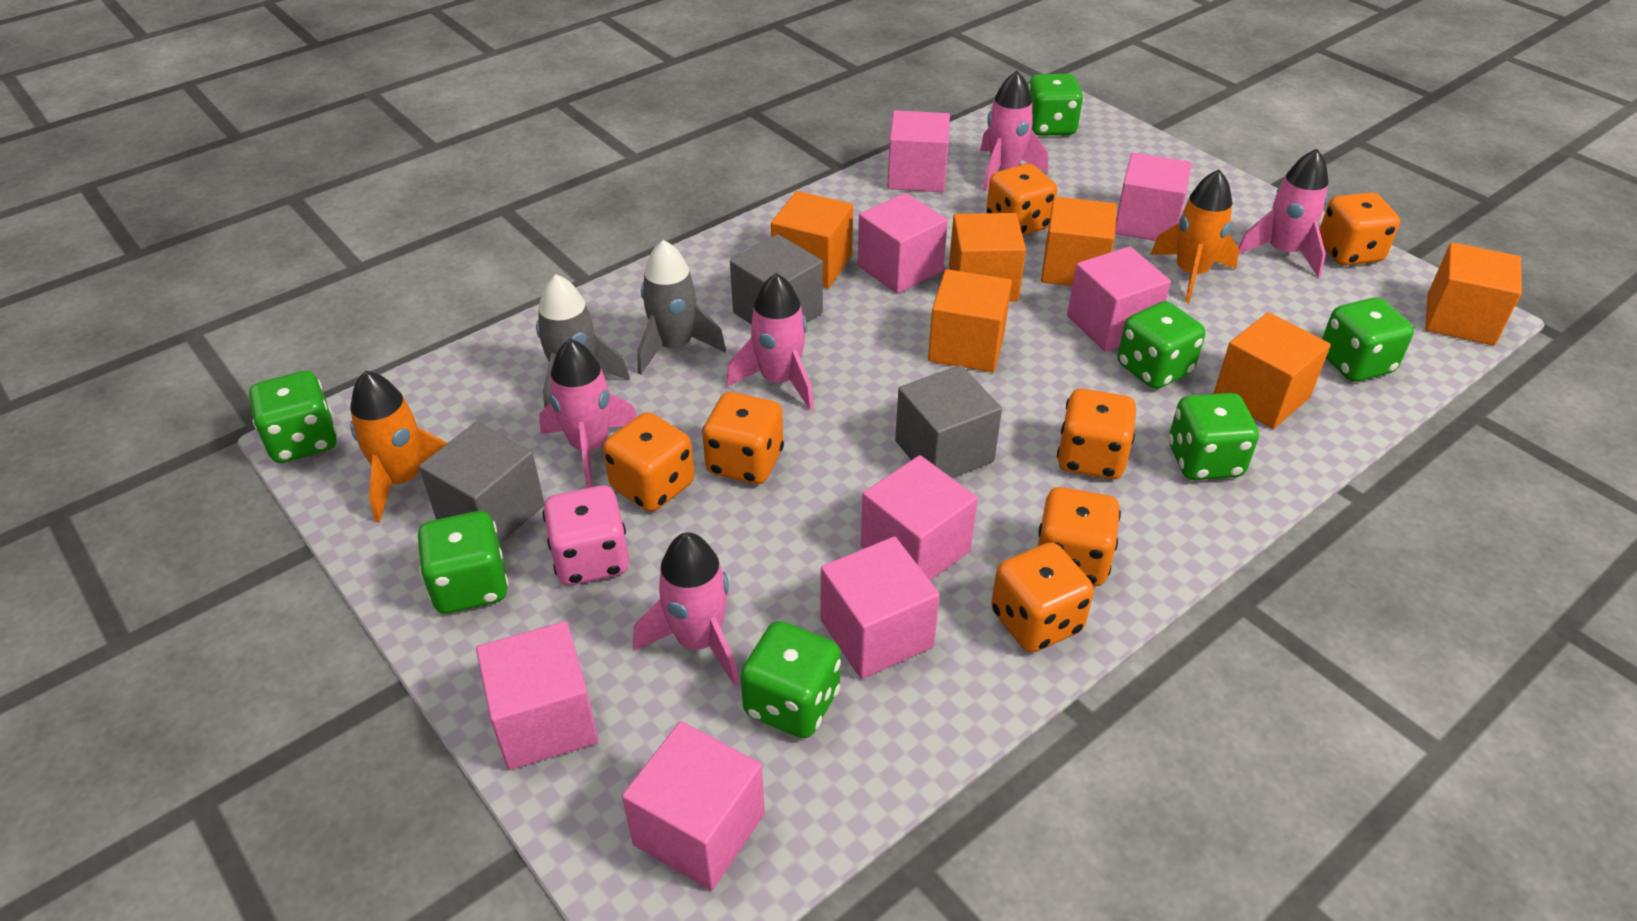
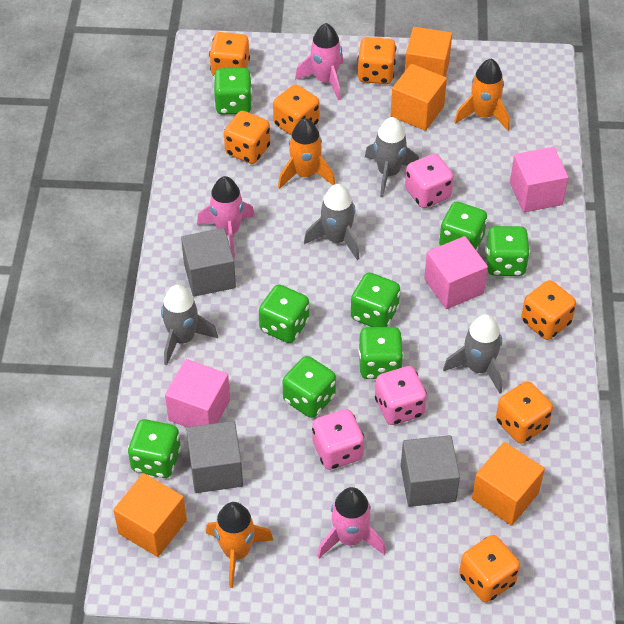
green dice: [249,371,337,463] [417,511,509,613] [740,621,841,738] [1028,74,1083,136] [1117,301,1205,389] [1168,393,1259,480] [1322,297,1414,382] = 7 -> [128,419,181,478] [214,68,252,115] [259,284,309,343] [283,356,336,418] [351,272,400,327] [358,327,404,379] [439,201,487,251] [485,226,530,276] = 8
grey rocket: [536,274,630,408] [637,240,726,374] = 2 -> [161,285,218,365] [304,184,359,260] [365,117,419,197] [443,314,502,394] = 4
orange cube: [771,191,853,288] [928,269,1012,372] [949,213,1026,302] [1041,196,1117,286] [1214,312,1331,429] [1425,243,1522,346] = 6 -> [113,473,187,557] [390,64,447,131] [405,27,452,77] [472,442,545,526] = 4
orange rocket: [350,370,447,522] [1150,169,1239,303] = 2 -> [206,502,273,588] [278,118,335,189] [454,59,510,131] = 3
pink cube: [476,621,599,770] [622,721,765,891] [821,536,940,679] [857,193,948,294] [861,455,978,581] [887,110,950,192] [1067,246,1171,352] [1115,153,1192,241] = 8 -> [165,359,230,427] [424,236,488,309] [510,147,568,212] = 3
pink dice: [542,485,629,585] = 1 -> [312,409,364,470] [375,366,427,425] [405,154,454,208] = 3
pink rocket: [539,339,637,488] [633,532,739,686] [726,273,814,410] [980,71,1048,191] [1238,149,1328,277] = 5 -> [197,176,255,257] [295,23,343,100] [317,487,386,558] = 3

